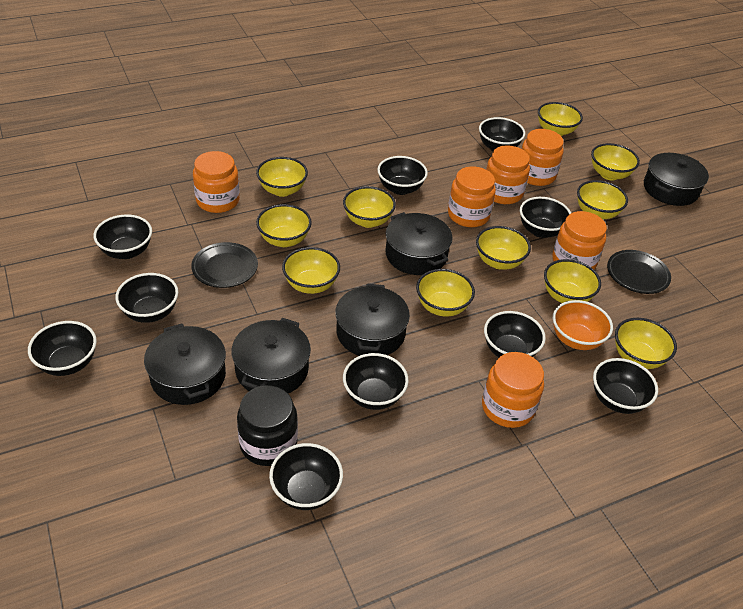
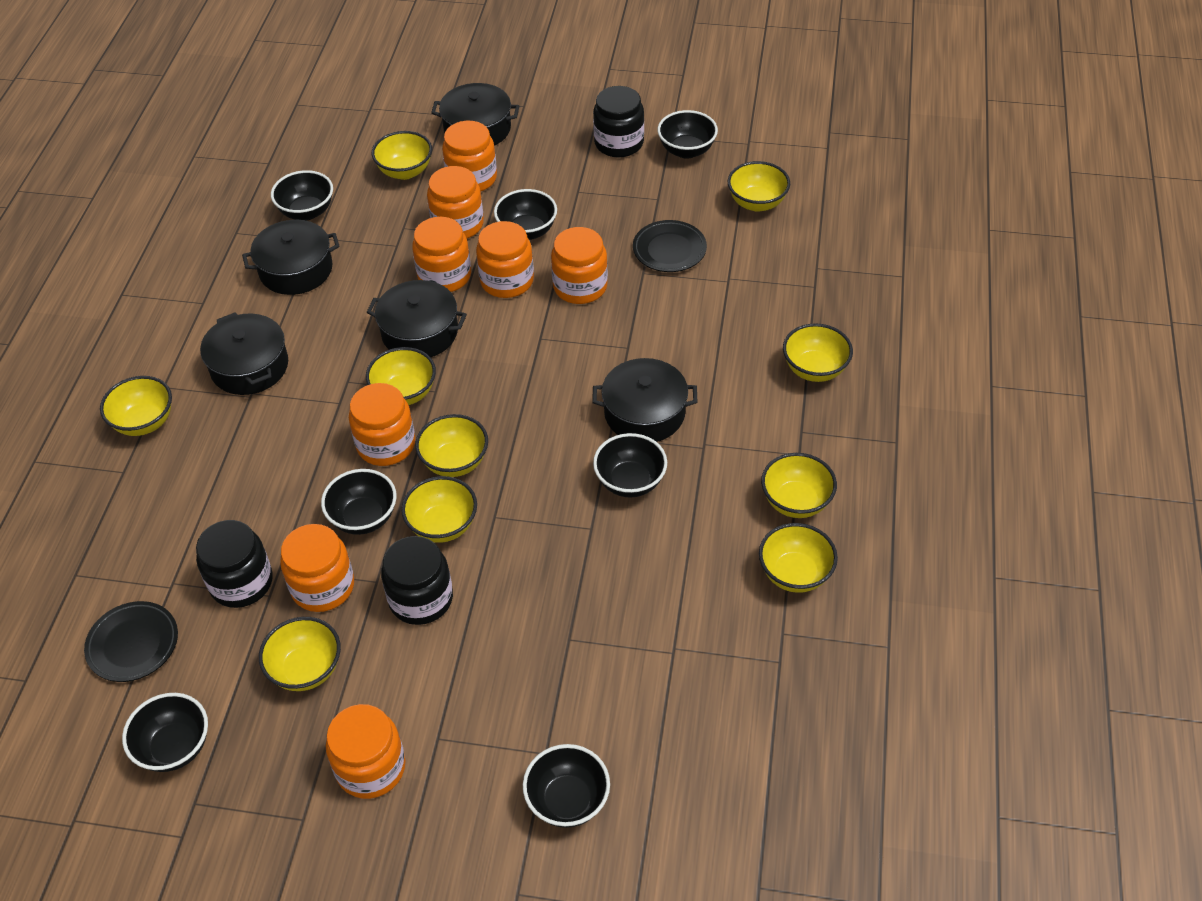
black bowl: [28,321,97,376] [93,215,152,259] [115,273,178,323] [269,443,343,510] [343,353,409,410] [377,156,428,195] [479,117,525,151] [484,311,546,357] [520,197,571,238] [593,358,658,414] = 10 -> [122,693,208,772] [271,170,333,220] [321,469,397,535] [494,189,557,240] [523,744,610,828] [593,433,667,497] [657,110,718,159] = 7
black jar: [237,385,298,466] = 1 -> [196,520,273,608] [381,536,453,625] [593,86,644,157] = 3
orange bowl: [553,300,613,350] = 1 -> none = 0
orange jar: [193,151,240,213] [448,166,496,227] [482,352,544,428] [486,145,530,204] [522,129,564,186] [552,211,607,269] = 6 -> [280,524,354,612] [326,704,406,799] [349,383,415,466] [412,217,471,292] [427,166,484,238] [442,121,497,191] [476,221,534,298] [551,227,608,304] = 8
yellow bowl: [256,157,308,197] [256,204,312,247] [282,247,340,294] [343,186,396,228] [416,269,475,316] [476,226,531,270] [538,102,583,136] [544,259,601,303] [577,180,628,219] [591,143,640,181] [615,318,677,369] = 11 -> [100,376,172,436] [259,617,341,691] [366,347,436,405] [371,131,432,180] [401,476,477,543] [415,414,488,477] [728,161,790,212] [759,523,838,593] [761,453,837,518] [783,323,853,382] = 10

